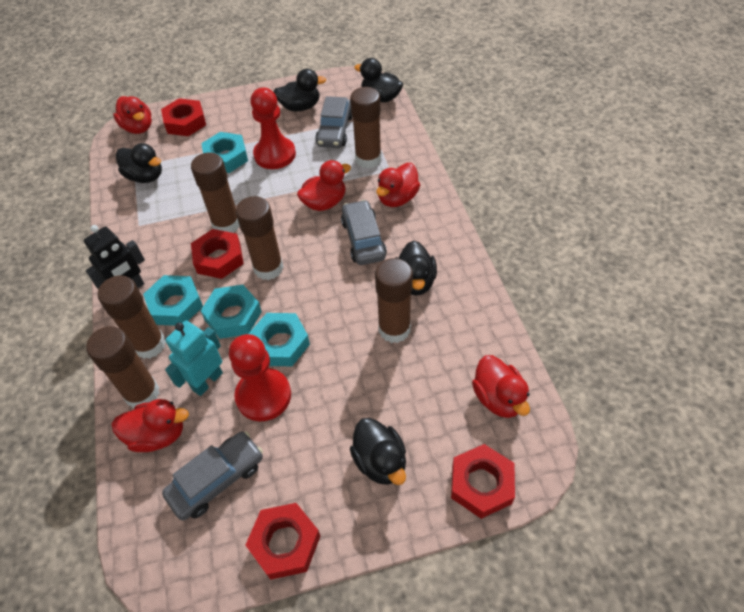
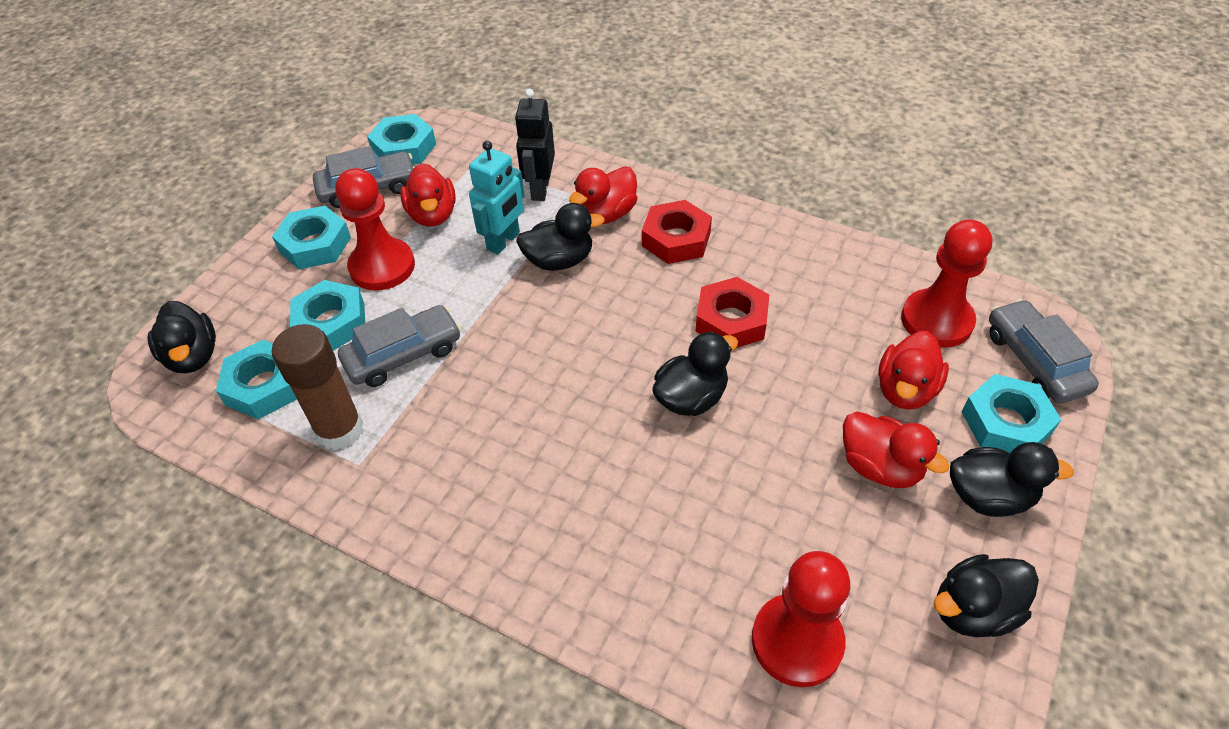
brown glue stick: [86,326,159,409] [98,275,166,359] [191,152,240,233] [236,196,284,280] [350,87,382,169] [375,258,413,343] = 6 -> [272,324,363,450] = 1
red duck: [111,399,189,452] [113,96,152,134] [297,160,351,211] [376,163,420,207] [472,355,530,418] = 5 -> [400,163,456,227] [569,167,638,224] [843,412,949,488] [878,331,949,410] = 4
red nut: [161,98,206,136] [191,229,244,279] [245,503,320,580] [451,444,515,519] = 4 -> [642,200,712,264] [696,277,769,348] = 2
red pawn: [229,334,291,421] [250,87,296,169] = 2 -> [336,168,415,290] [752,551,850,687] [901,219,992,348] = 3
turquoise nut: [143,275,203,326] [201,132,248,173] [201,285,262,339] [249,313,310,366] = 4 -> [216,340,297,419] [272,206,351,269] [290,280,365,351] [367,114,436,165] [962,374,1062,454] = 5

